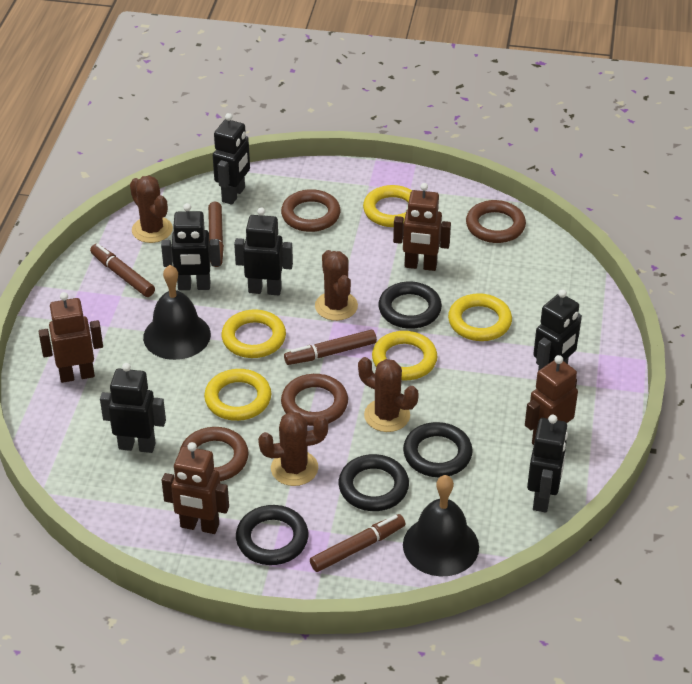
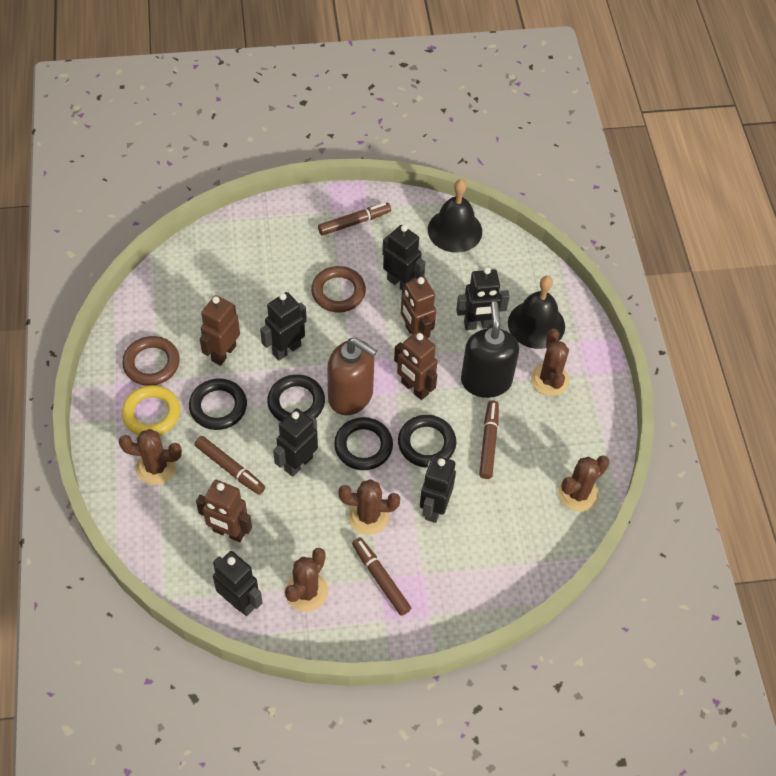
black soap dispenser: none = 0 -> [461,301,519,398] = 1
brown cactus: [130,176,173,243] [258,412,328,486] [315,250,358,321] [358,357,419,432] = 4 -> [119,429,182,485] [285,548,328,612] [338,479,400,535] [531,329,569,396] [558,455,609,512] = 5
brown ring: [180,427,249,481] [281,189,341,232] [281,374,348,426] [466,200,526,243] = 4 -> [122,336,180,386] [311,266,366,312] = 2
brown soap dispenser: none = 0 -> [327,338,377,415] = 1
yellow ring: [204,369,271,421] [221,309,286,358] [363,185,412,227] [372,331,437,380] [448,293,512,341] = 5 -> [122,385,180,435] = 1

